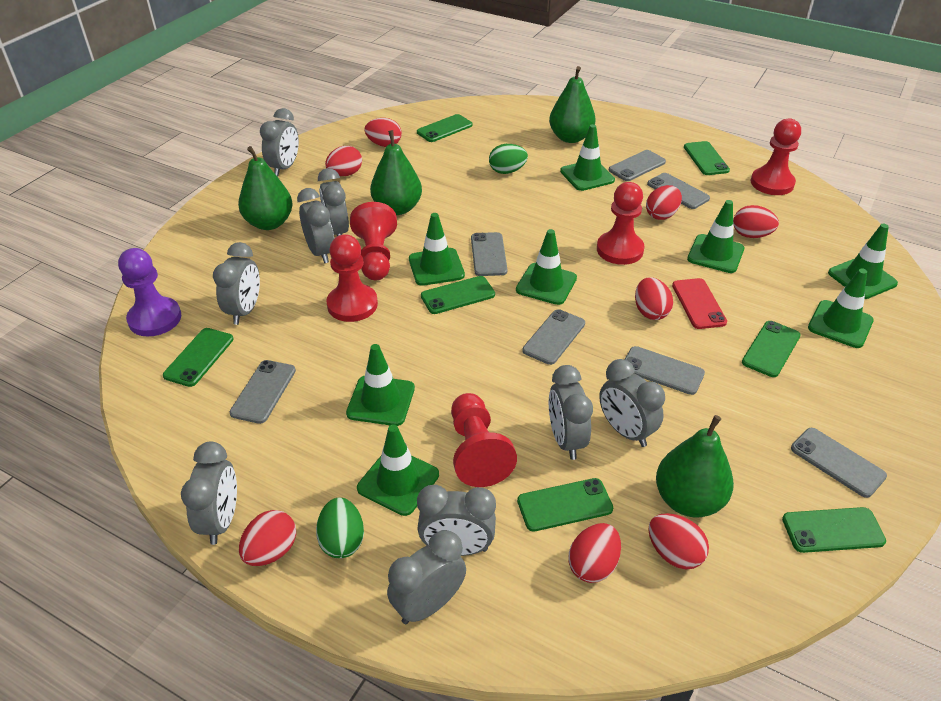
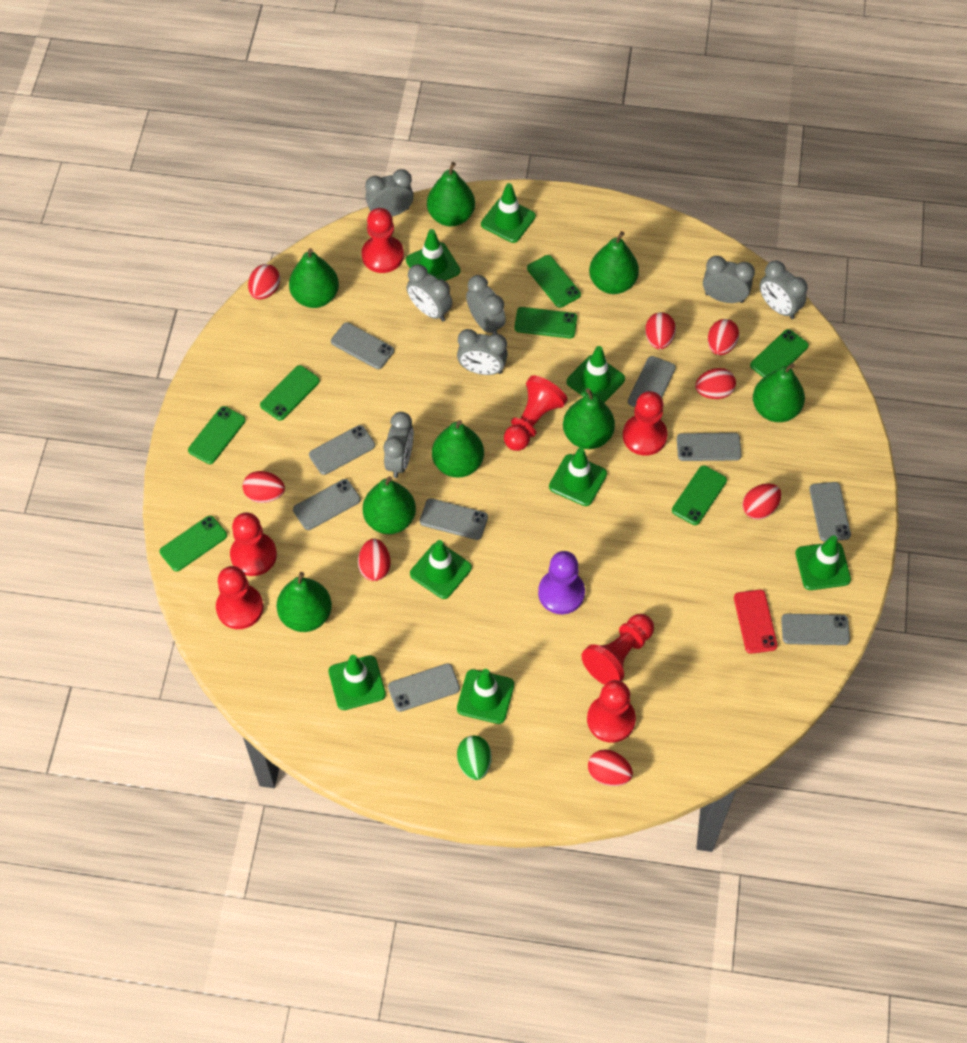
green egg: [316,498,364,558] [489,144,528,174] = 2 -> [457,736,492,780] = 1
green pear: [238,146,293,230] [370,130,422,215] [549,66,596,143] [656,415,734,518] = 4 -> [277,572,332,632] [289,248,339,308] [363,476,416,534] [427,162,475,226] [432,420,484,478] [563,388,615,449] [589,231,639,294] [753,363,805,422] = 8
grey clock: [181,442,237,545] [213,242,260,325] [260,108,299,176] [297,188,334,263] [318,168,349,236] [387,530,466,624] [417,485,496,556] [549,365,593,460] [599,359,665,447] = 9 -> [365,169,414,217] [384,412,414,478] [407,264,452,322] [457,329,508,375] [466,275,506,334] [703,256,755,303] [760,261,808,319] = 7
grey phone: [230,360,296,424] [471,232,508,276] [522,309,585,365] [609,150,666,181] [624,346,705,395] [647,173,710,209] [791,428,887,498] = 7 -> [293,479,361,530] [309,425,375,475] [331,323,394,369] [388,663,460,712] [420,498,488,540] [628,356,676,407] [677,433,742,461] [781,614,850,645] [809,482,851,542] = 9
red pawn: [326,234,378,322] [350,202,397,281] [451,393,517,487] [597,182,644,265] [751,118,801,195] = 5 -> [216,566,263,629] [230,512,277,576] [362,208,404,273] [504,375,567,451] [582,614,654,685] [587,680,636,743] [623,391,668,456] = 7

